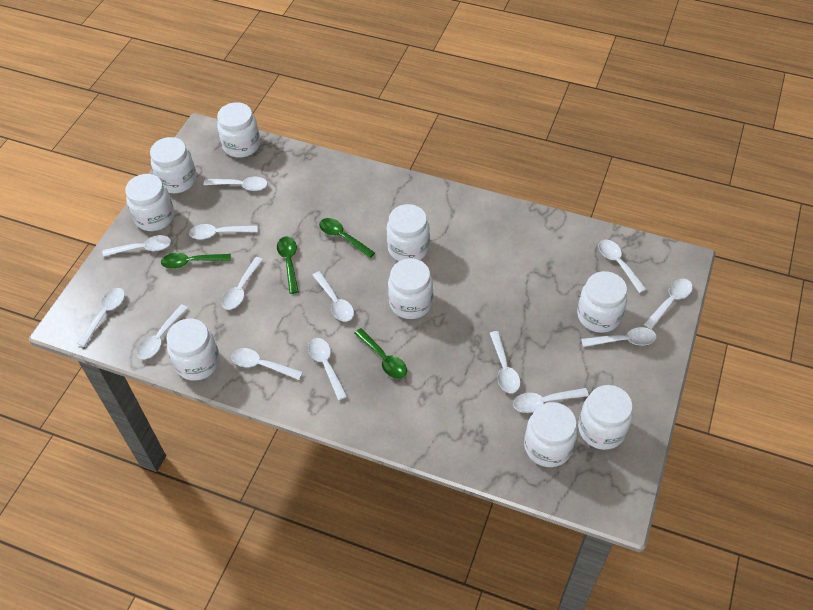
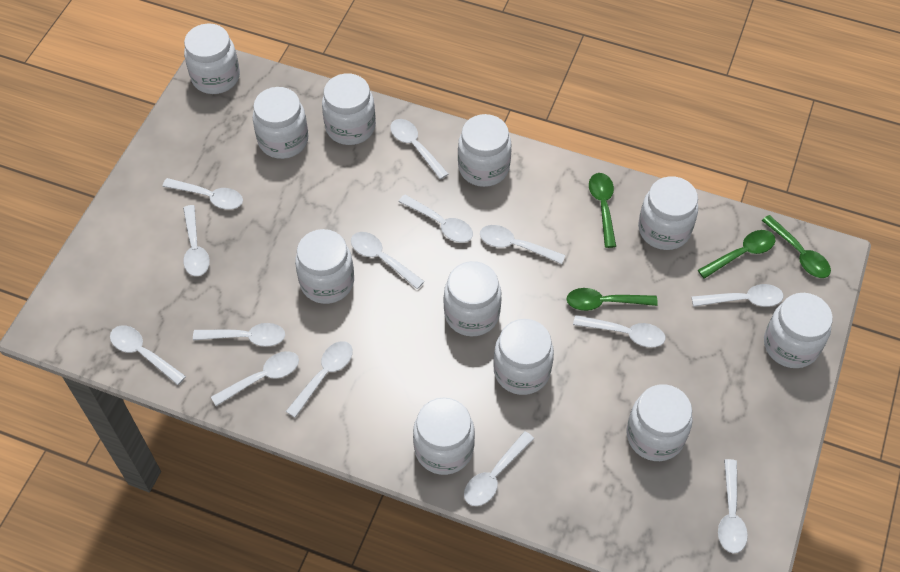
white jar: [125,174,174,231] [150,137,197,193] [166,318,220,381] [217,102,260,158] [386,204,430,261] [388,258,433,319] [524,402,578,467] [577,271,627,333] [578,385,633,450] = 9 -> [184,24,240,94] [253,87,309,159] [295,229,354,304] [322,73,376,145] [413,397,475,475] [444,261,502,336] [458,114,511,187] [493,319,554,395] [626,384,693,461] [638,176,698,250] [764,293,833,368] = 11

